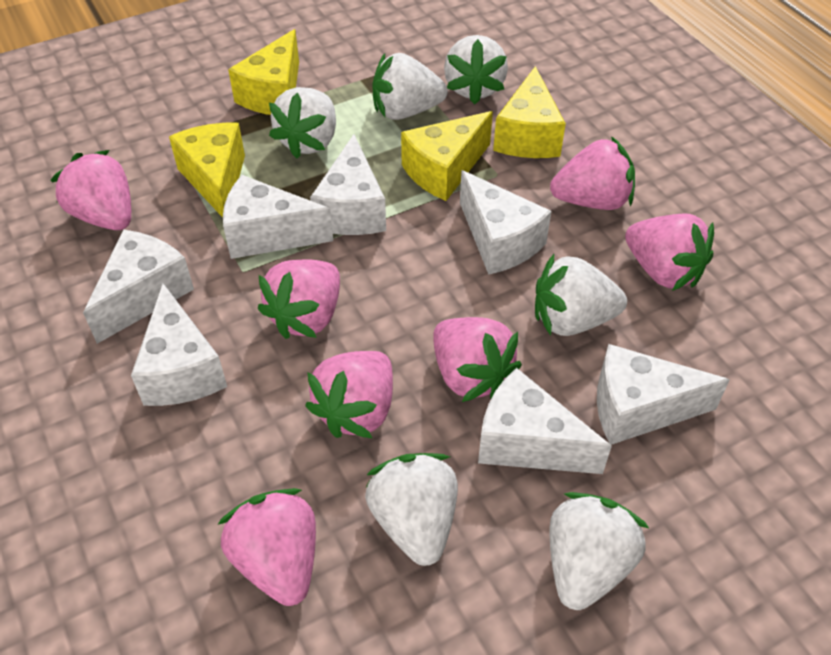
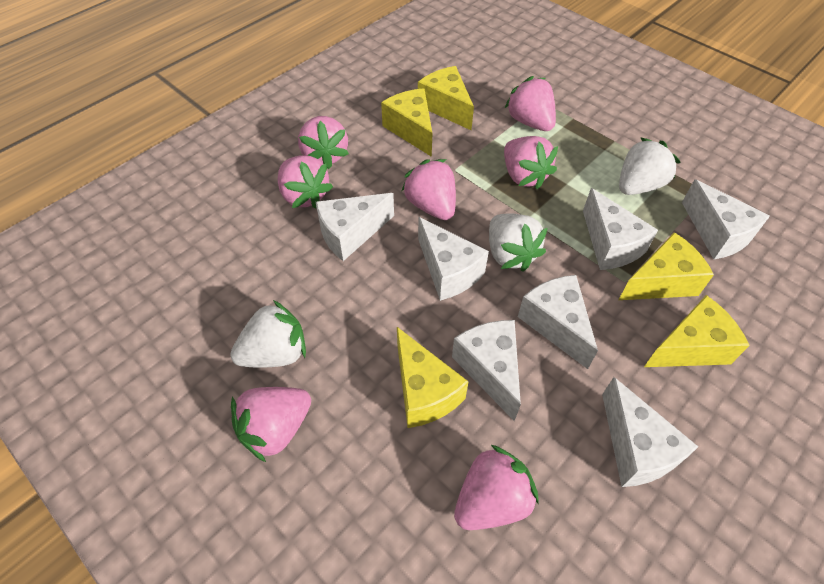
white strawberry: [269,87,336,159] [365,453,458,566] [373,53,448,120] [444,35,508,105] [535,254,627,336] [550,492,650,610] = 6 -> [230,300,306,368] [489,213,547,272] [619,137,680,195] = 3
yellow cheese: [169,123,245,218] [228,29,299,115] [401,111,493,201] [493,66,566,158] = 4 -> [381,88,432,157] [397,327,469,428] [418,66,474,130] [619,232,714,300] [644,295,750,367] = 5

